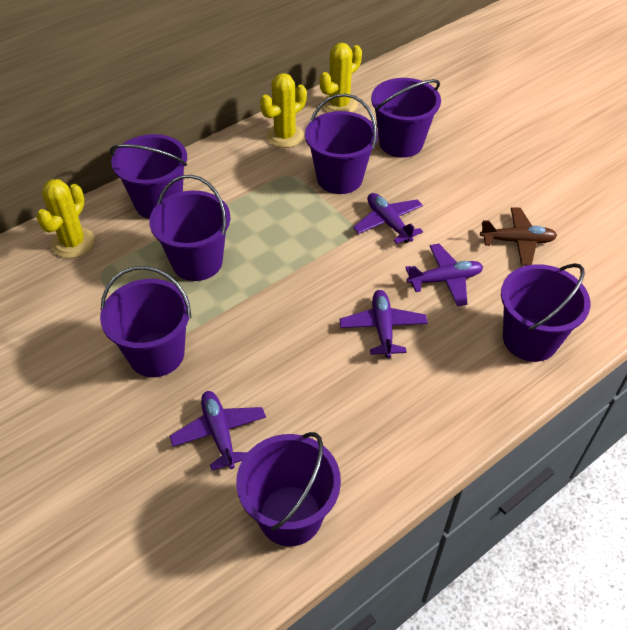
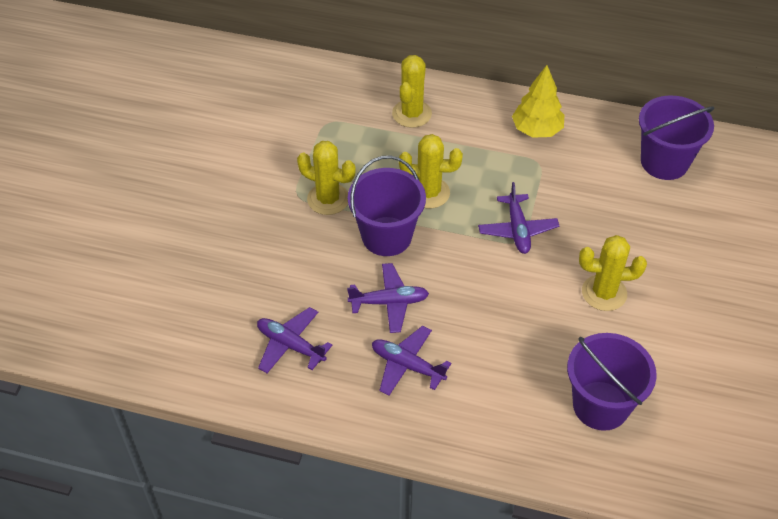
brown plane: [480,207,557,266] = 1 -> none = 0
purple bucket: [100,266,191,377] [110,134,187,219] [149,175,231,281] [236,432,341,546] [305,94,378,194] [371,78,441,158] [501,263,590,362] = 7 -> [348,155,426,256] [567,333,657,431] [639,95,715,180] = 3
yellow cactus: [36,179,95,258] [260,73,307,148] [319,43,362,113] = 3 -> [297,141,356,215] [392,55,432,128] [399,134,463,208] [579,235,647,311] = 4
yellow tree: none = 0 -> [512,65,565,138] = 1

